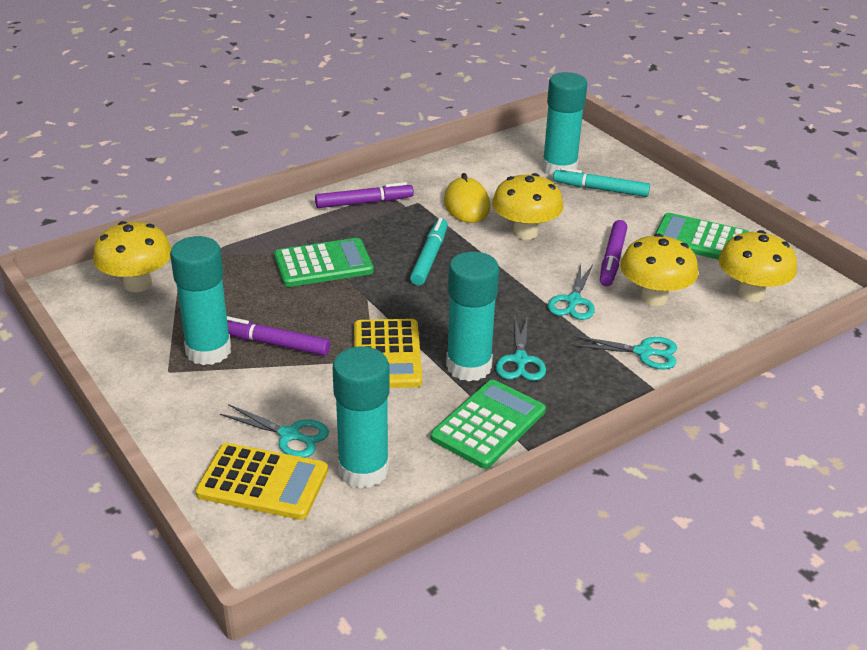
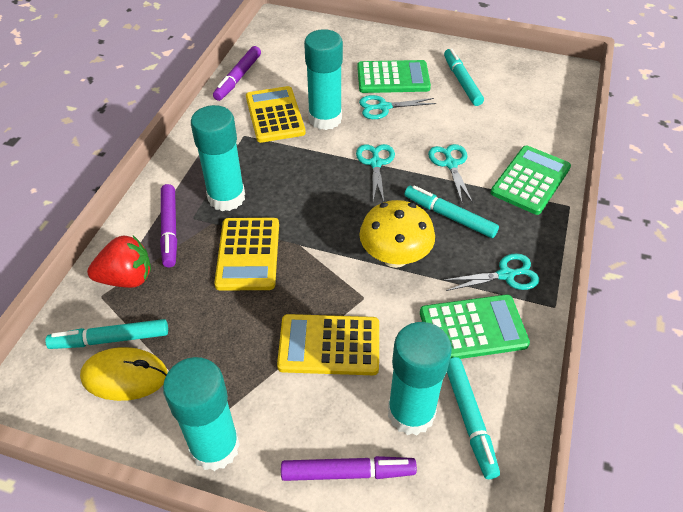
red strawberry: none = 0 -> [87,236,151,288] = 1
turquoise marker: [410,218,448,286] [553,167,650,197] = 2 -> [45,319,168,349] [404,185,499,238] [444,48,484,106] [447,357,500,479] = 4
yellow calculator: [195,443,328,520] [354,319,422,388] = 2 -> [214,218,279,291] [246,86,306,143] [277,314,379,375] = 3
yellow mushroom: [93,221,172,292] [492,173,563,240] [620,233,698,306] [718,230,797,302] = 4 -> [359,200,435,268] = 1

